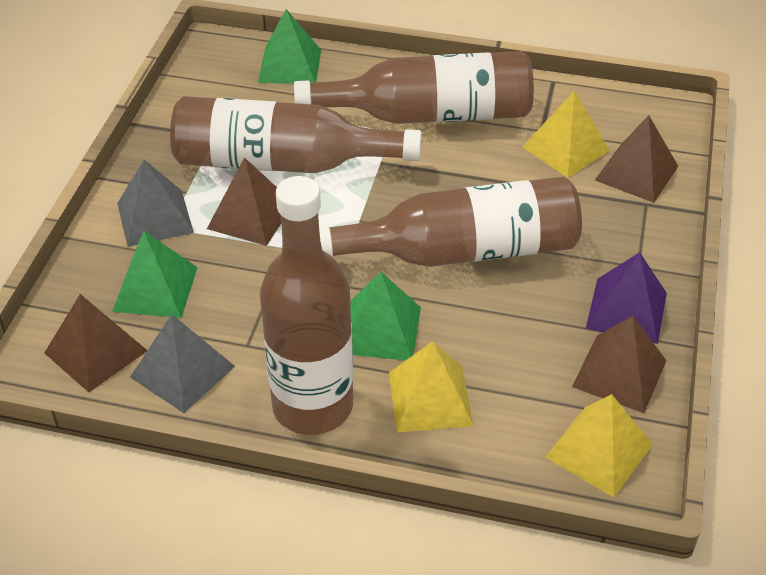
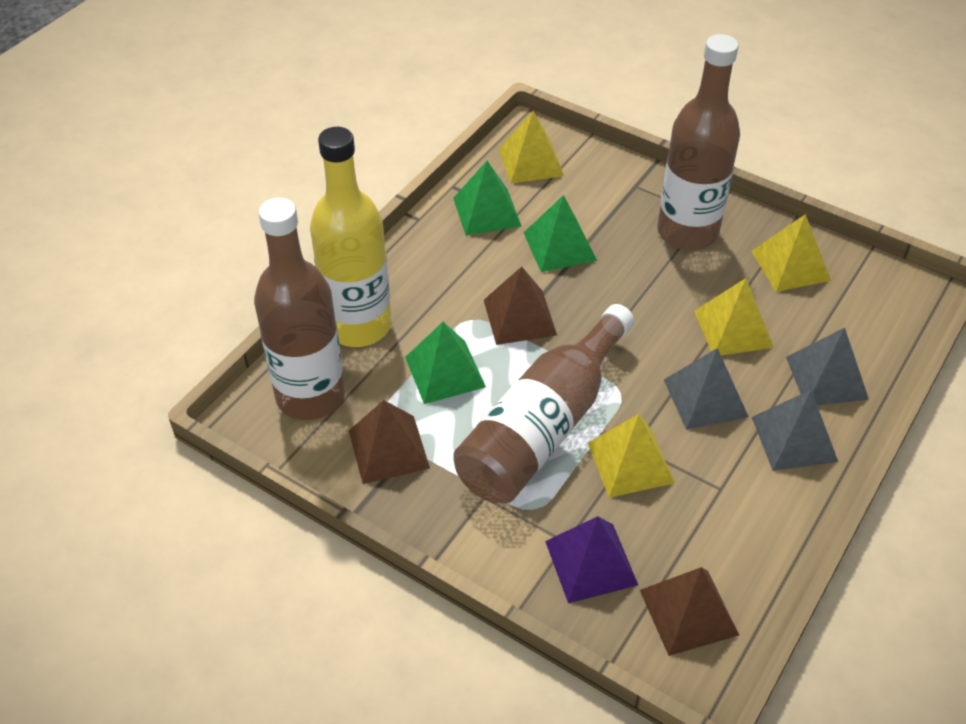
brown bottle: [170,96,422,173] [260,176,353,435] [294,51,534,124] [319,177,582,267] = 4 -> [254,198,345,420] [453,304,634,503] [658,34,740,250] = 3
brown pyramid: [44,294,147,392] [207,157,281,246] [572,316,667,413] [595,115,678,203] = 4 -> [349,400,430,484] [484,266,557,345] [640,567,739,656] = 3
grey pyramid: [117,160,194,247] [130,314,235,413] = 2 -> [664,348,749,430] [752,390,838,471] [786,328,869,405] = 3
yellow bottle: none = 0 -> [310,127,391,347] = 1
yellow pyramid: [389,342,473,432] [523,91,610,178] [545,394,653,497] = 3 -> [499,111,564,184] [588,414,675,498] [694,278,774,356] [752,214,831,292] = 4

